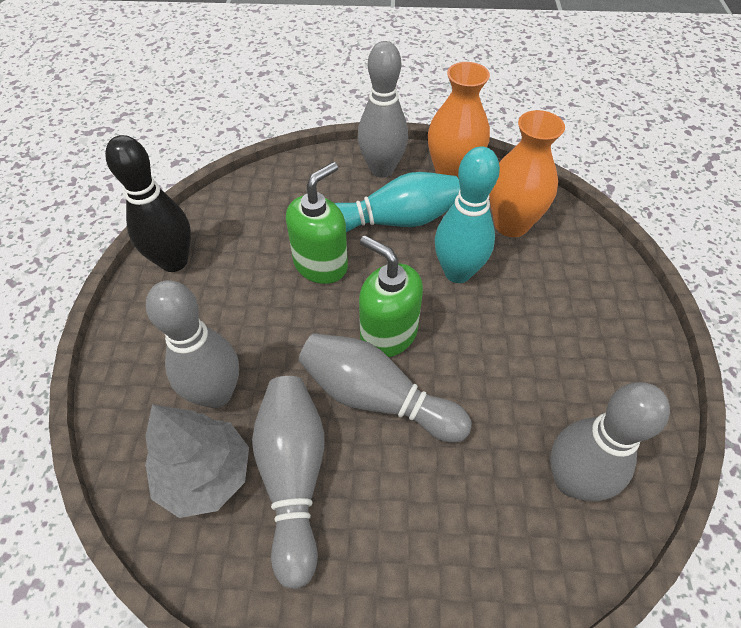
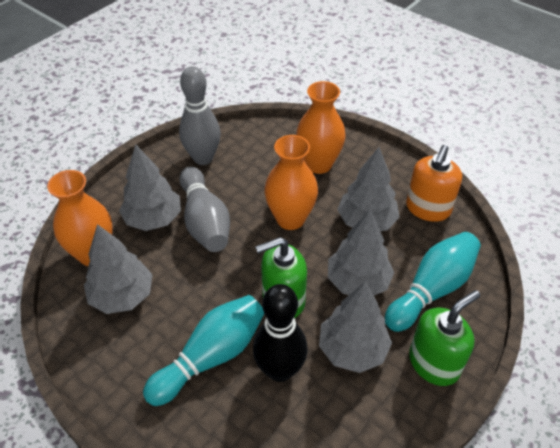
grey bowling pin: [146,280,239,408] [252,376,325,589] [299,333,472,443] [357,41,408,178] [550,382,670,501] = 5 -> [179,66,221,165] [179,167,230,252] = 2
grey tree: [145,404,249,518] = 1 -> [84,224,153,314] [119,144,181,231] [319,281,392,373] [328,209,394,296] [337,147,400,231] = 5
orange soap dispenser: none = 0 -> [406,145,462,222] = 1
orange vase: [428,62,490,179] [489,110,565,237] = 2 -> [47,170,113,266] [264,135,318,230] [296,81,346,174] = 3

